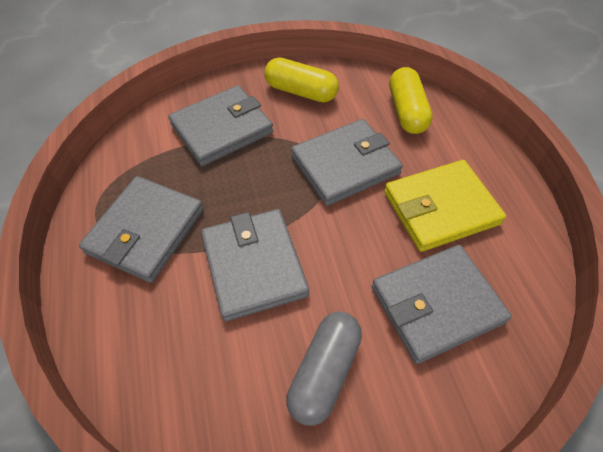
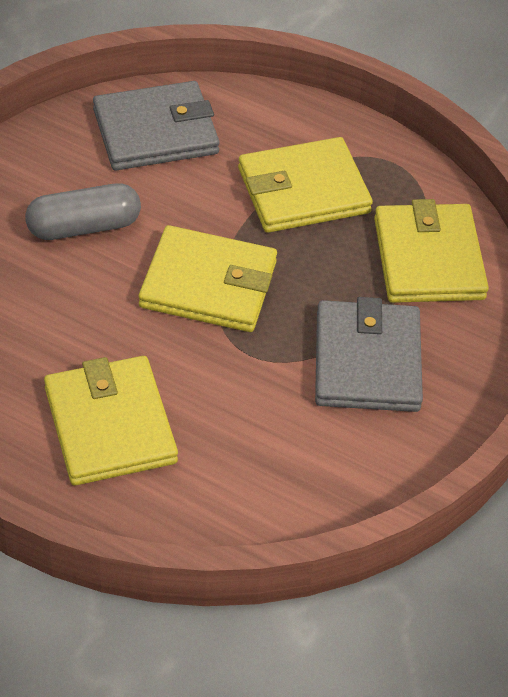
grey wallet: [79,176,203,283] [168,85,273,166] [201,209,309,321] [291,119,403,206] [372,245,512,364] = 5 -> [93,81,220,170] [315,297,423,412] = 2
yellow capsule: [265,57,339,103] [389,67,433,134] = 2 -> none = 0
yellow wallet: [384,160,506,252] = 1 -> [44,356,178,486] [139,225,277,332] [238,137,373,233] [374,199,489,303] = 4

